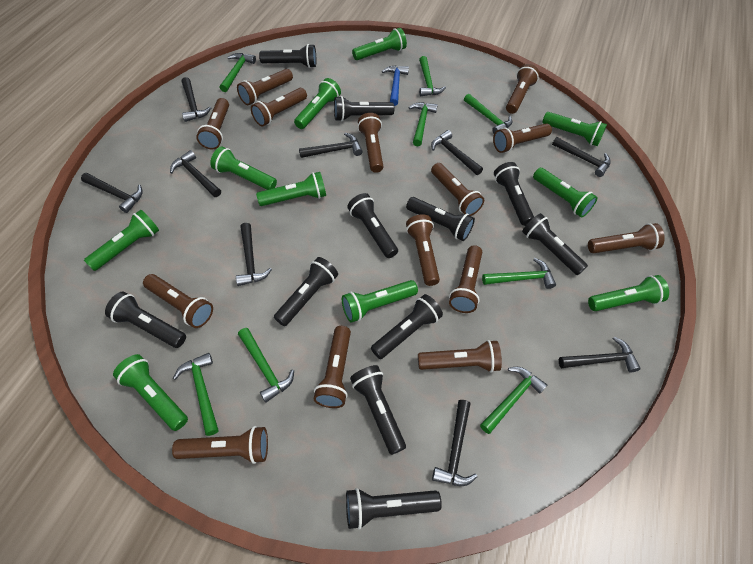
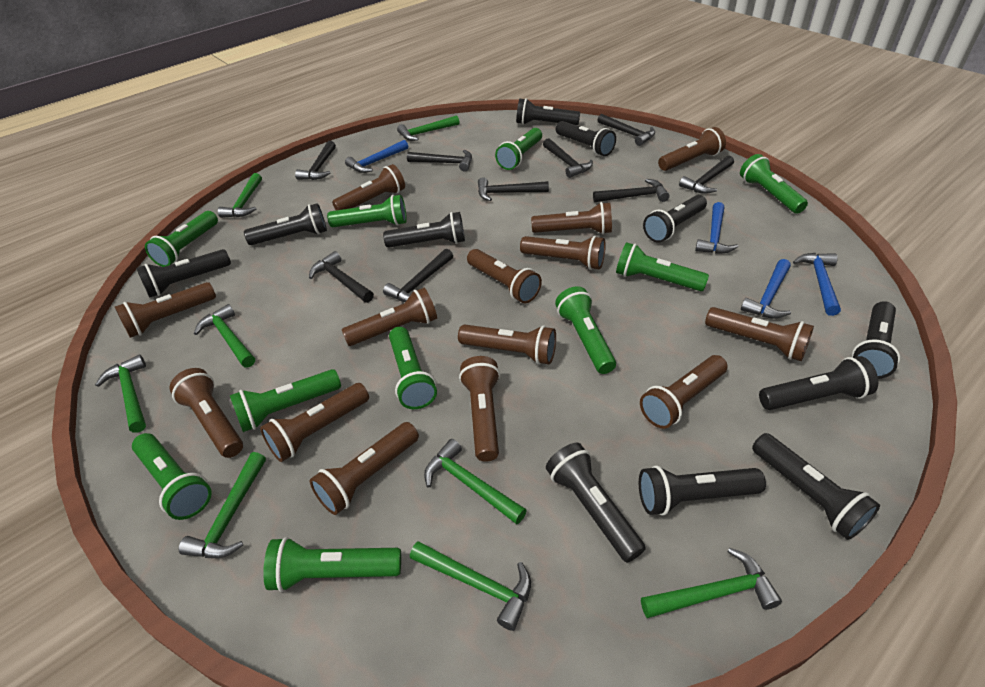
blue hammer: [382,66,409,106] = 1 -> [345,140,408,173] [695,202,738,254] [741,259,791,319] [793,253,841,316] = 4

